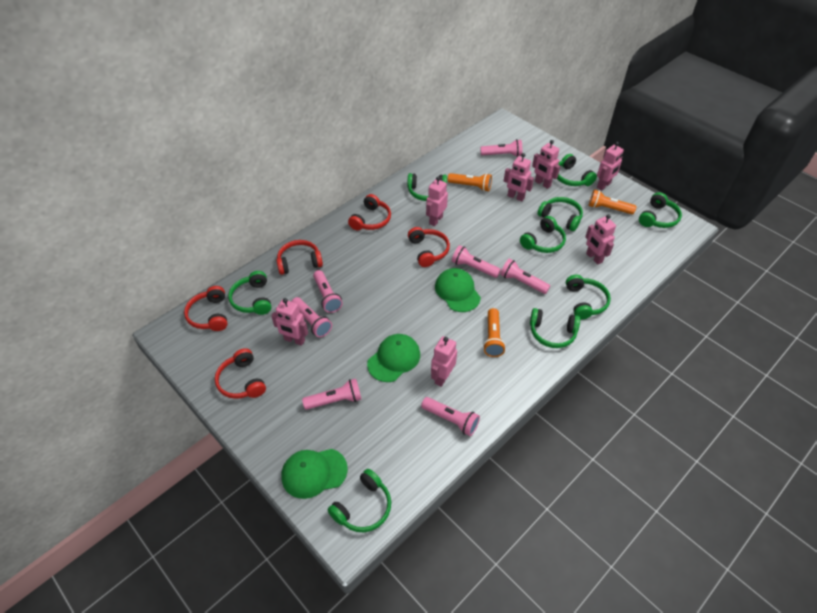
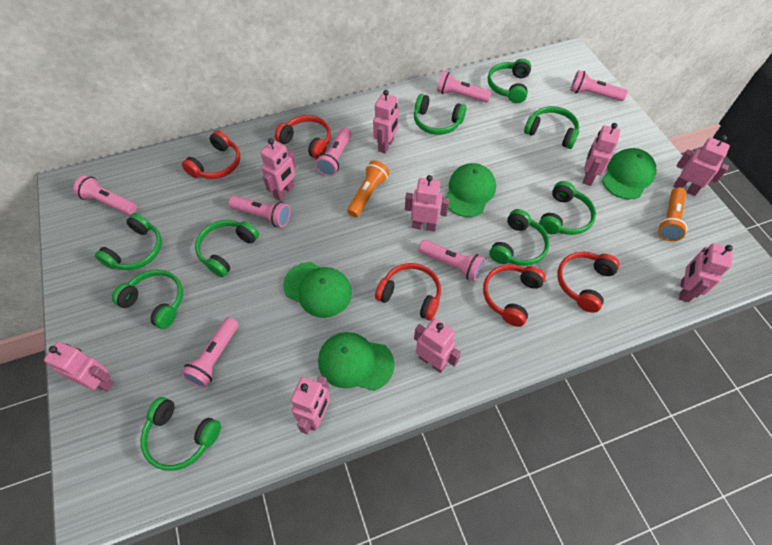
green cap: [281,449,348,499] [367,334,420,382] [435,268,481,312] = 3 -> [283,262,352,318] [318,332,395,391] [445,163,496,217] [602,148,656,199] = 4
orange flashlight: [448,173,492,192] [483,308,506,357] [589,189,637,214] = 3 -> [347,160,390,217] [658,187,687,241] = 2
pink robot: [271,298,308,346] [426,176,448,226] [431,336,457,387] [504,153,534,201] [532,140,560,189] [585,214,616,265] [597,142,624,190] = 7 -> [44,342,114,392] [260,138,296,201] [291,376,330,434] [373,90,399,153] [405,175,449,231] [414,318,461,373] [583,123,620,186] [673,135,730,196] [679,244,733,302] = 9

